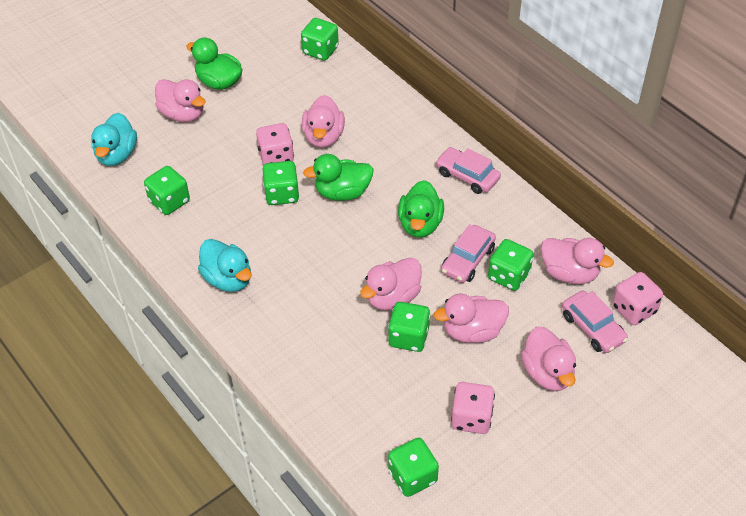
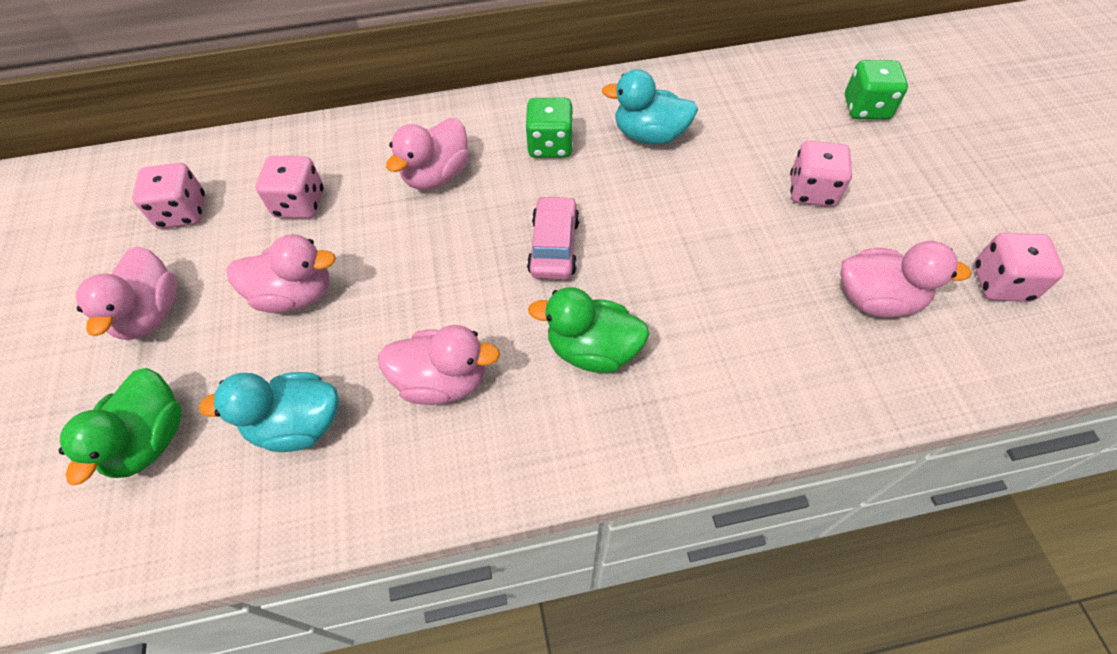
green dice: [144,166,190,215] [262,161,299,205] [301,18,339,61] [388,302,430,352] [388,438,439,497] [488,239,533,291] = 6 -> [525,98,573,158] [845,60,908,120] = 2
green duck: [186,37,242,90] [303,154,373,201] [398,180,444,237] = 3 -> [59,368,182,486] [528,287,649,373] = 2
pink car: [436,147,501,194] [441,224,496,283] [562,290,628,353] = 3 -> [527,196,580,280] = 1
pink dice: [256,123,294,165] [451,382,495,434] [612,272,663,325] = 3 -> [132,163,205,229] [256,156,324,219] [790,141,852,207] [974,233,1064,302] = 4
pink duck: [155,79,205,122] [302,95,345,148] [360,257,422,310] [434,293,509,343] [521,326,576,391] [541,238,614,284] = 6 -> [76,246,177,340] [227,234,336,313] [378,325,500,405] [386,118,469,190] [840,241,971,317] = 5

